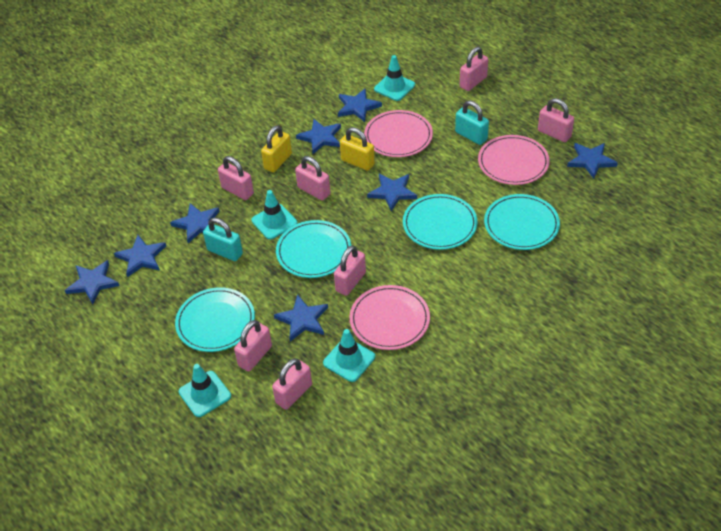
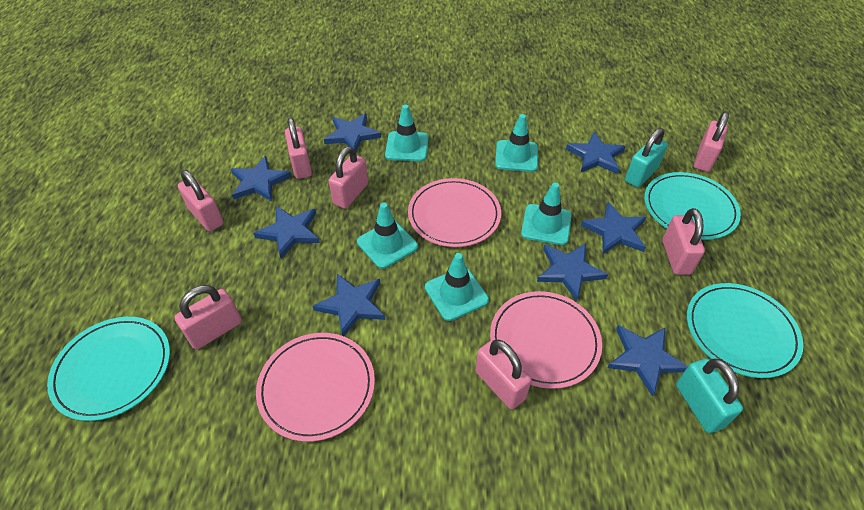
turquoise plate: [175,287,255,352] [276,220,351,278] [403,194,477,250] [484,194,560,250] = 4 -> [47,317,170,421] [644,172,741,240] [687,283,803,378] = 3
turquoise traffic cone: [179,364,231,417] [251,190,297,240] [323,329,375,382] [374,55,415,101] = 4 -> [357,202,418,269] [385,105,429,161] [425,253,489,321] [495,114,538,172] [521,183,571,245] = 5
yellow padlock: [261,125,292,172] [340,127,375,171] = 2 -> none = 0

